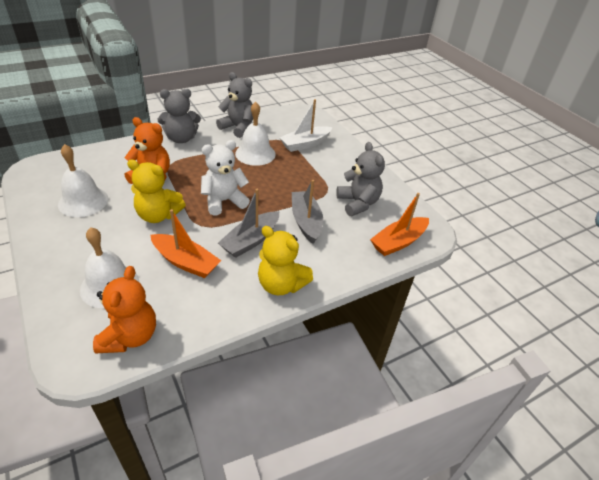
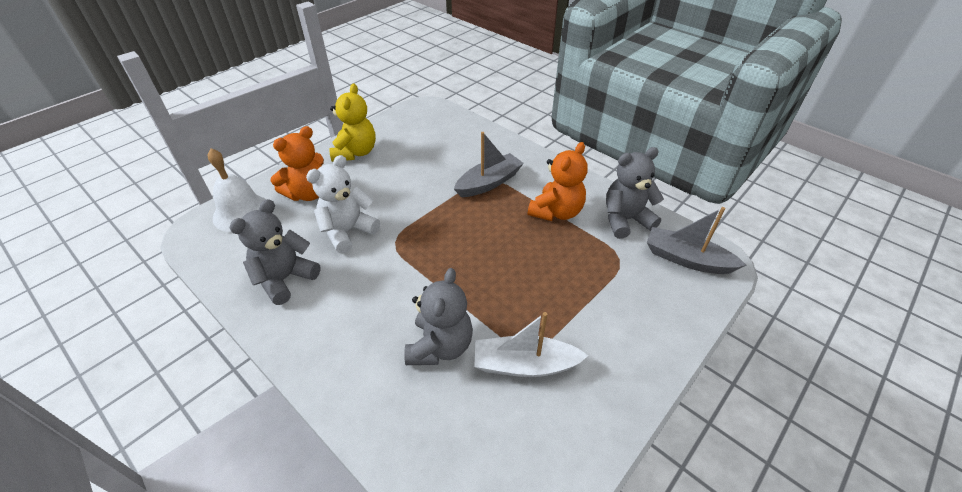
orange boat: [151,209,221,278] [370,193,429,256] = 2 -> none = 0
white bell: [58,144,108,217] [80,227,139,308] [235,102,276,166] = 3 -> [208,148,266,232] = 1
yellow teddy bear: [127,159,186,223] [258,226,313,295] = 2 -> [329,83,376,162] = 1

